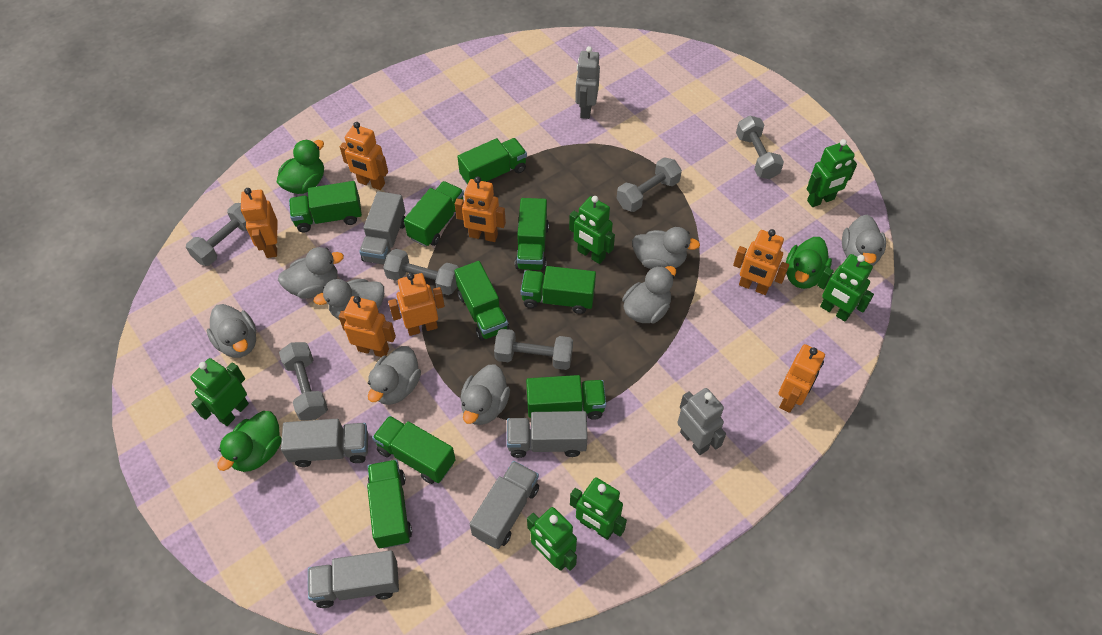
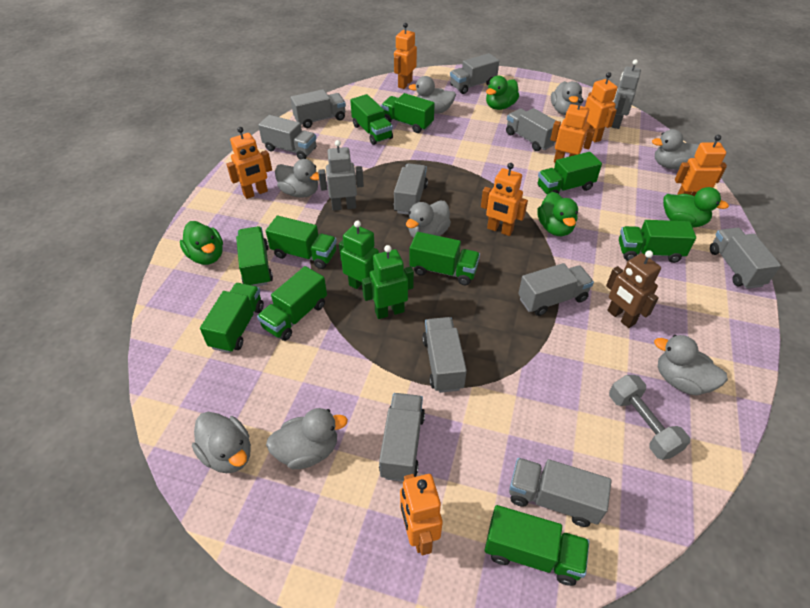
brown robot: none = 0 -> [606,250,661,328] = 1
green duck: [217,411,282,472] [277,139,324,194] [786,237,832,289] = 3 -> [180,221,223,265] [486,76,519,110] [537,192,578,236] [663,187,729,227] = 4
green robot: [190,358,249,426] [527,507,577,571] [569,196,615,264] [570,477,627,540] [807,139,857,207] [817,254,874,321] = 6 -> [339,220,379,292] [362,245,414,319] = 2
green truck: [289,181,362,232] [367,460,412,549] [372,416,456,484] [404,181,464,247] [454,261,509,341] [457,138,527,185] [515,198,549,271] [521,266,596,314] [526,375,606,420] = 9 -> [200,283,264,353] [236,226,273,287] [257,266,327,341] [266,216,337,269] [350,94,393,145] [381,93,435,133] [409,232,480,285] [484,505,589,586] [537,152,602,195] [619,220,696,263] = 10
grey dumbbell: [186,203,247,266] [279,342,328,421] [383,249,459,295] [494,329,573,370] [616,157,682,212] [736,115,784,179] = 6 -> [609,375,690,460] = 1
grey truck: [281,419,368,467] [308,550,399,608] [359,191,405,264] [470,461,539,549] [507,411,588,458] = 5 -> [258,115,317,160] [290,89,346,128] [379,393,425,482] [394,163,428,215] [422,317,467,393] [450,53,499,94] [506,108,556,151] [509,458,612,527] [518,263,594,316] [710,228,781,289] = 10

